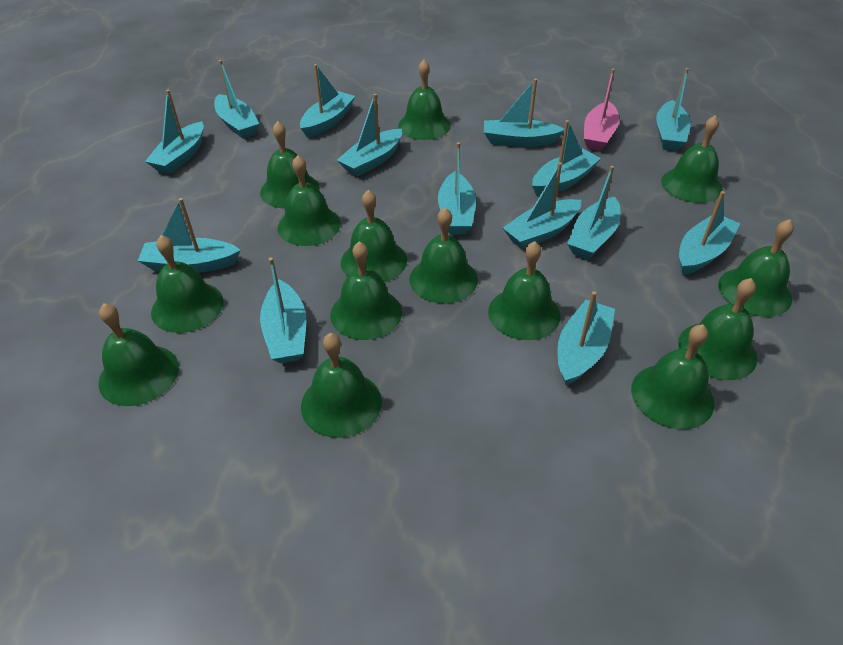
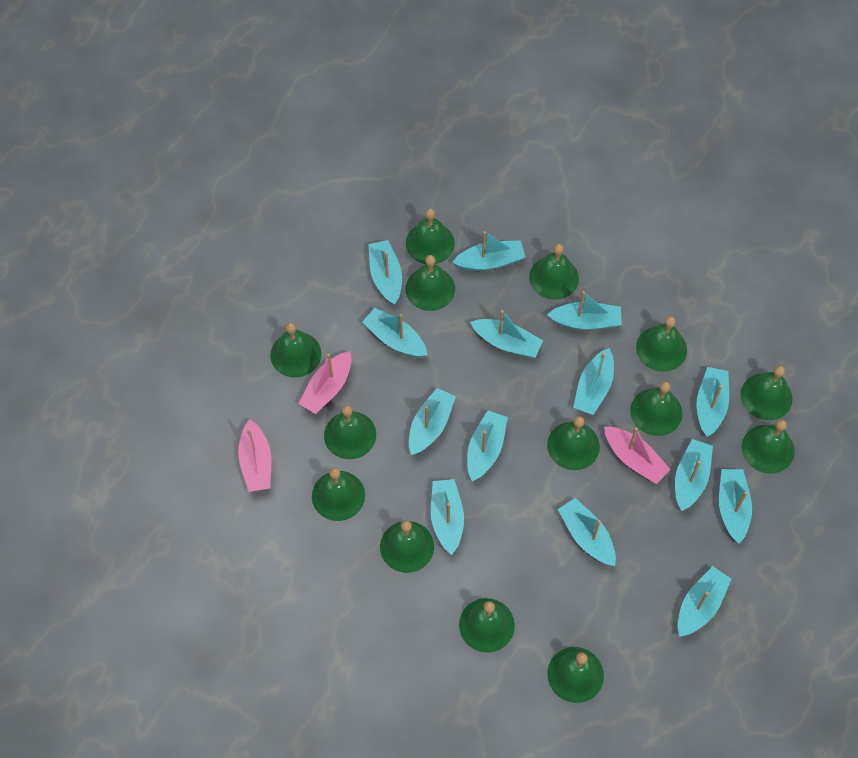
pink boat: [584,69,620,151] = 1 -> [238,419,271,492] [298,351,352,414] [604,427,671,484] = 3

